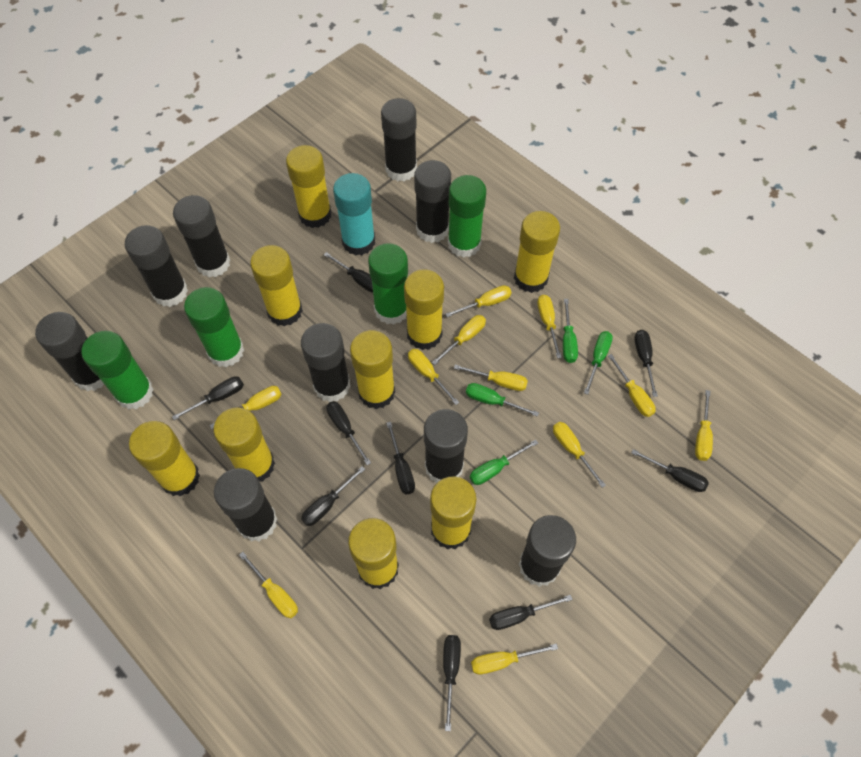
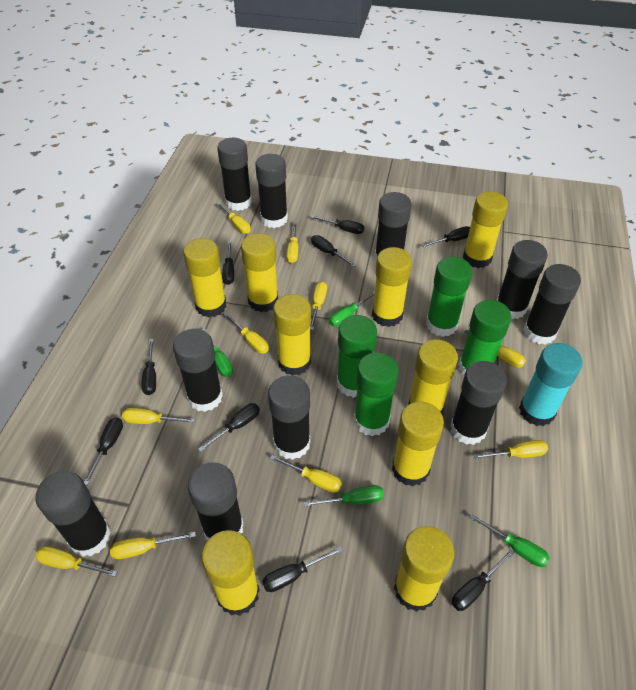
black glue stick: [35,312,104,391] [125,225,188,307] [173,195,230,277] [214,468,277,542] [301,323,350,402] [381,98,417,181] [414,160,451,243] [424,409,468,483] [519,515,576,587] = 9 -> [36,471,111,557] [173,329,223,412] [188,462,244,541] [217,138,252,211] [255,154,288,228] [268,375,310,460] [375,192,412,262] [450,361,507,445] [497,240,548,319] [523,264,581,345] = 10
yellow screwdriver: [210,386,281,429] [239,552,298,618] [408,349,459,405] [432,315,486,365] [445,285,512,317] [454,365,528,391] [471,644,558,675] [537,295,562,358] [553,422,606,488] [608,354,656,417] [695,390,713,461] = 11 -> [35,546,117,577] [110,532,196,559] [122,408,195,424] [216,202,251,234] [224,313,269,353] [270,455,342,493] [287,222,298,263] [310,282,327,330] [464,329,526,368] [473,440,548,459] = 10

